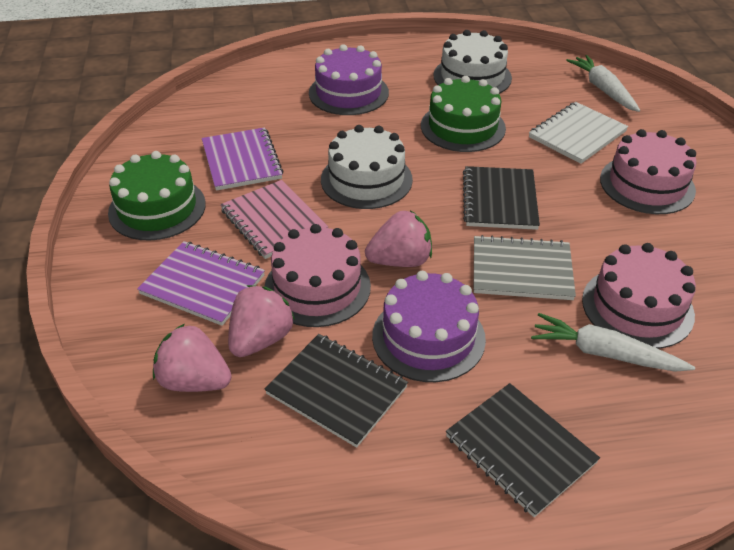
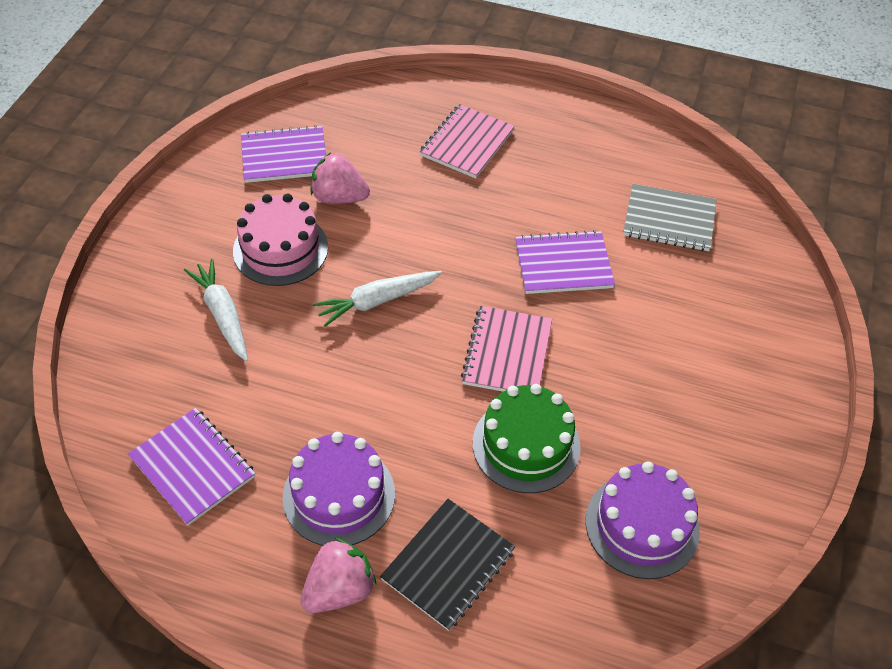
black notebook: [265,334,408,448] [446,383,600,517] [463,166,540,230] = 3 -> [380,499,515,631] = 1
green cake: [108,151,206,241] [421,76,506,152] = 2 -> [473,384,581,493] = 1
pink cake: [264,224,371,327] [582,243,696,349] [600,129,697,214] = 3 -> [233,193,328,286] = 1
pink notebook: [220,180,328,259] = 1 -> [420,104,515,178] [461,306,552,392] = 2
pink strawberry: [153,324,232,392] [228,285,295,357] [365,210,432,267] = 3 -> [300,538,376,613] [310,153,370,204] = 2
purple notebook: [137,241,265,326] [202,127,283,191] = 2 -> [128,408,255,526] [241,125,326,183] [515,230,615,294] = 3
white cake: [321,125,413,209] [433,30,512,94] = 2 -> none = 0
white notebook: [529,102,628,164] = 1 -> none = 0

